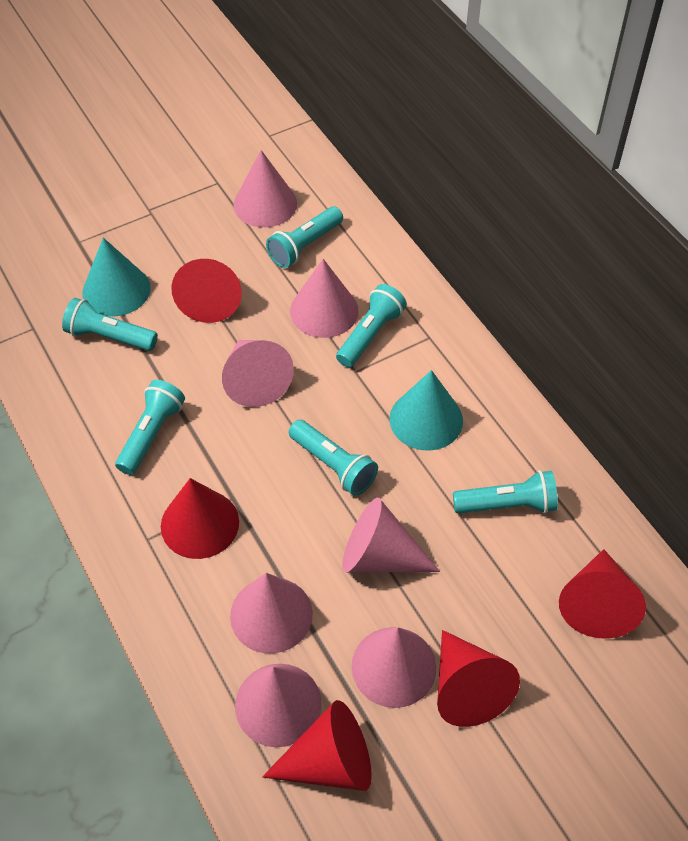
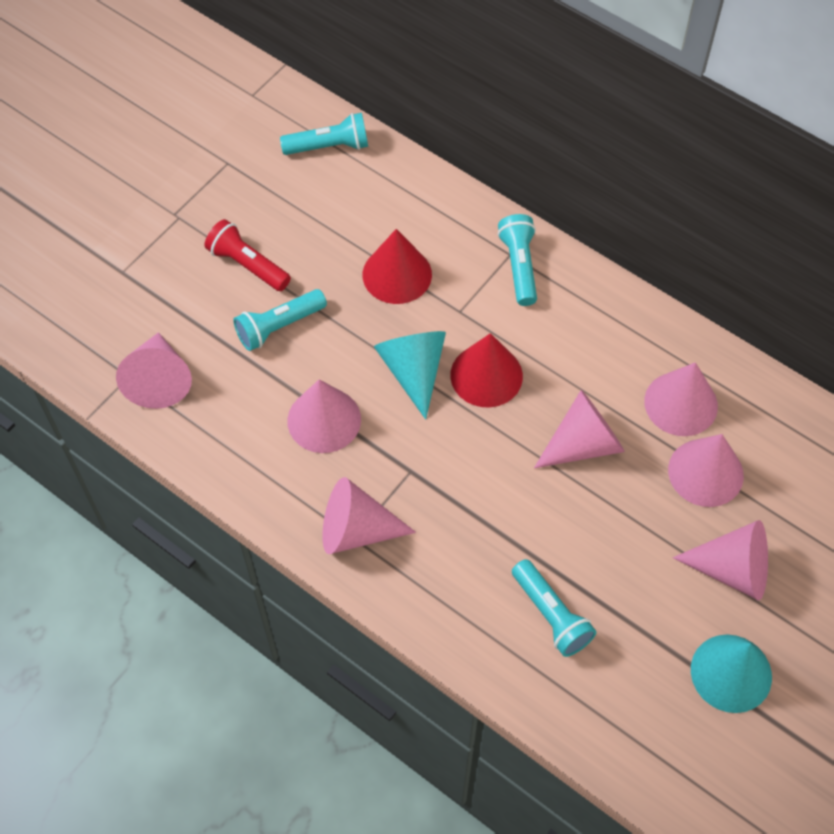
red cone: [161,478,239,559] [171,259,242,323] [262,700,372,791] [437,630,520,727] [559,549,646,639] = 5 -> [363,229,432,304] [450,333,523,407] = 2
red flashlight: none = 0 -> [205,219,291,291] = 1
turquoise flashlight: [62,298,158,351] [115,380,185,475] [266,207,343,268] [289,420,378,496] [336,284,407,367] [453,470,558,514] = 6 -> [233,289,327,351] [280,113,368,155] [498,214,537,306] [512,559,596,657] = 4

